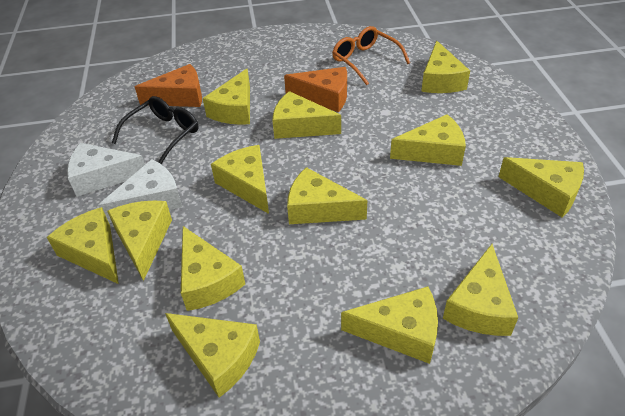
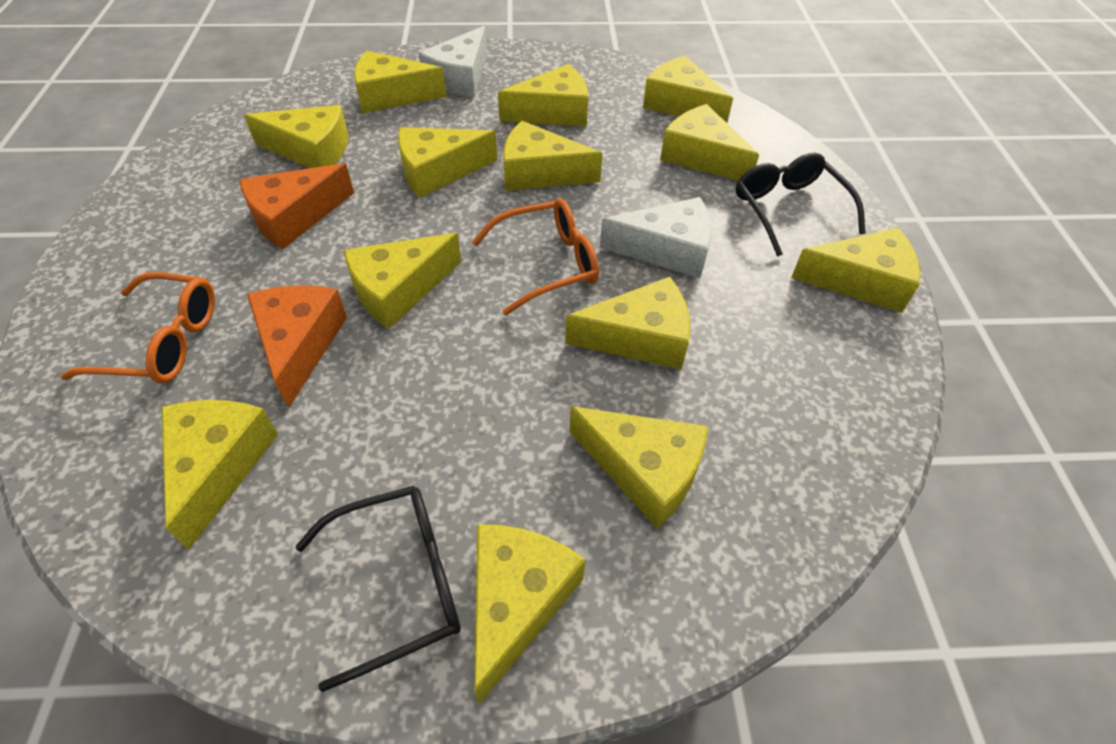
black glasses: [112,96,199,164] = 1 -> [295,486,461,692] [736,153,866,257] = 2
orange glasses: [332,26,410,85] = 1 -> [61,272,215,384] [472,198,599,315] = 2

